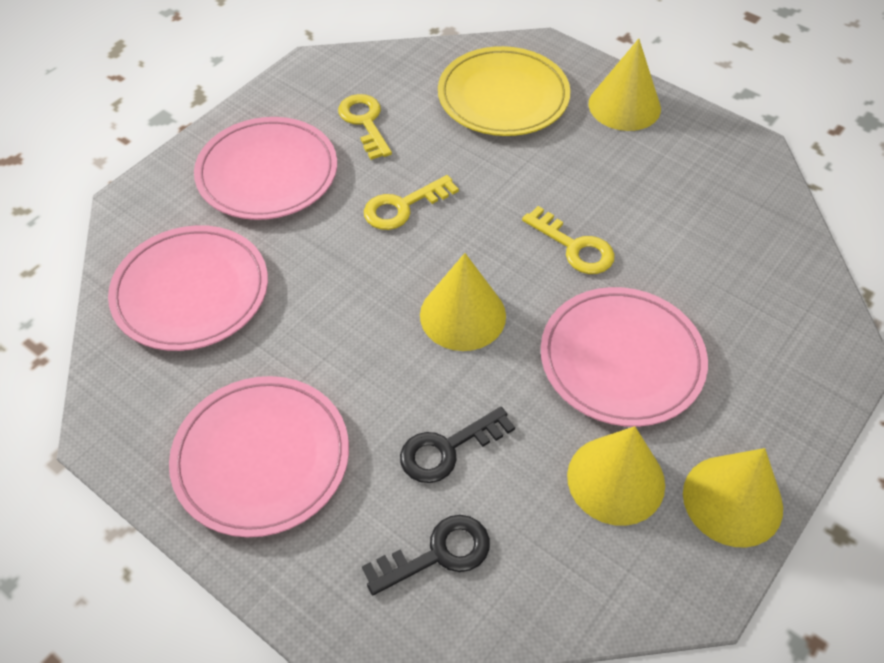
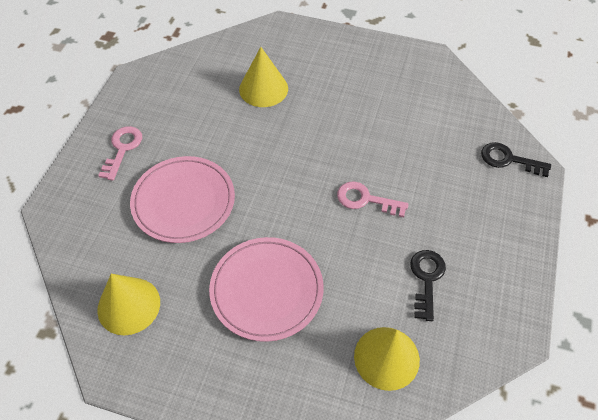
pink key: none = 0 -> [98,126,142,181] [337,182,409,218] = 2
pink plate: [108,225,268,351] [169,376,349,537] [194,117,337,220] [541,287,708,427] = 4 -> [130,156,235,243] [209,237,324,342] = 2
yellow cone: [420,253,506,351] [567,426,665,526] [589,39,661,131] [683,448,783,548] = 4 -> [97,274,160,335] [239,47,288,107] [354,327,420,391] = 3
yellow key: [338,94,392,160] [364,175,459,230] [522,206,615,274] = 3 -> none = 0
yellow plate: [438,46,570,136] = 1 -> none = 0

